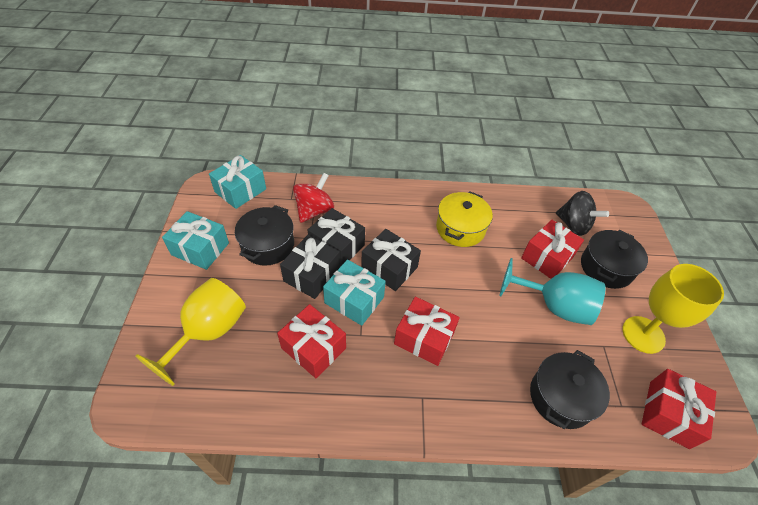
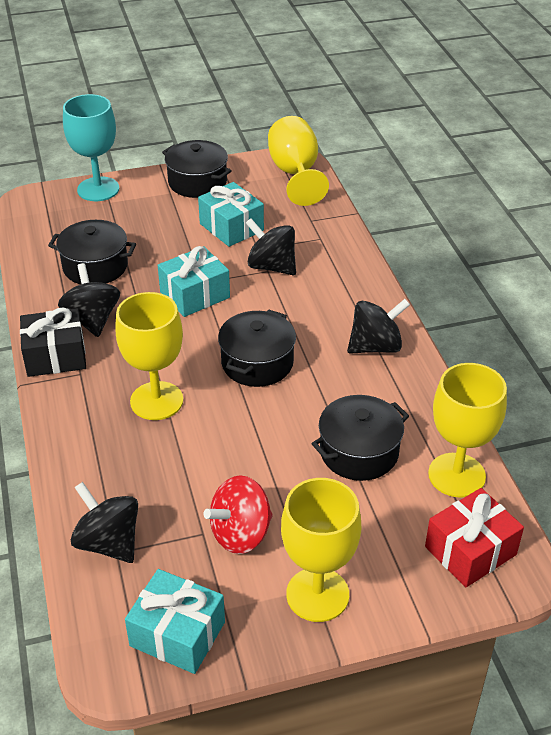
black gift: [280,235,340,299] [308,208,365,267] [361,229,421,291] = 3 -> [20,308,86,377] = 1
black pot: [235,205,294,266] [530,350,610,429] [581,230,648,289] = 3 -> [48,220,136,284] [162,140,232,198] [218,309,296,387] [312,395,409,481] = 4
black spinning top: [556,191,609,236] = 1 -> [58,263,120,337] [71,482,138,563] [246,218,296,275] [347,299,410,354] = 4
red gift: [277,304,346,378] [394,297,460,366] [521,220,584,279] [642,369,716,449] = 4 -> [425,488,524,587] = 1
yellow goblet: [136,278,246,386] [622,264,724,354] = 2 -> [115,292,183,420] [268,116,329,206] [281,478,361,622] [428,363,507,497] = 4
yellow pot: [436,191,493,247] = 1 -> none = 0

